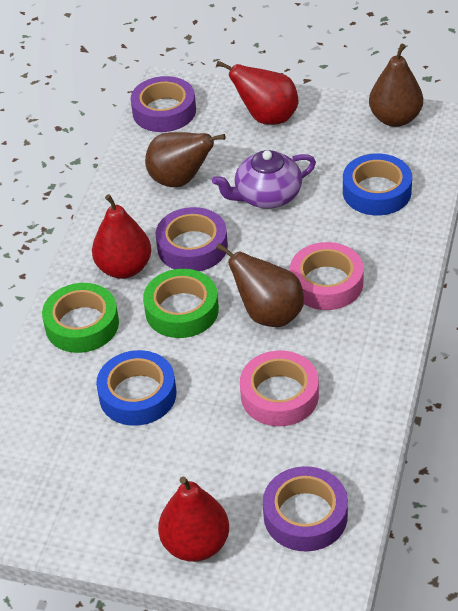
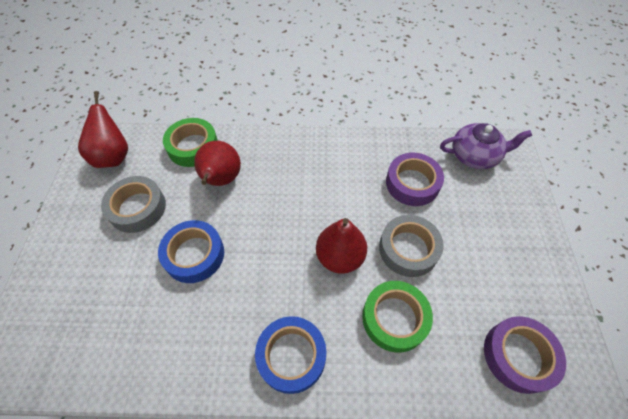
brown pear: [145,132,226,187] [216,243,304,327] [369,44,423,127] = 3 -> none = 0
grey tape: none = 0 -> [101,176,166,233] [379,215,444,277] = 2
pink tape: [240,351,319,426] [290,242,364,310] = 2 -> none = 0
purple tape: [131,76,196,132] [156,207,228,271] [263,466,348,552] = 3 -> [386,153,444,206] [484,316,566,394] = 2

